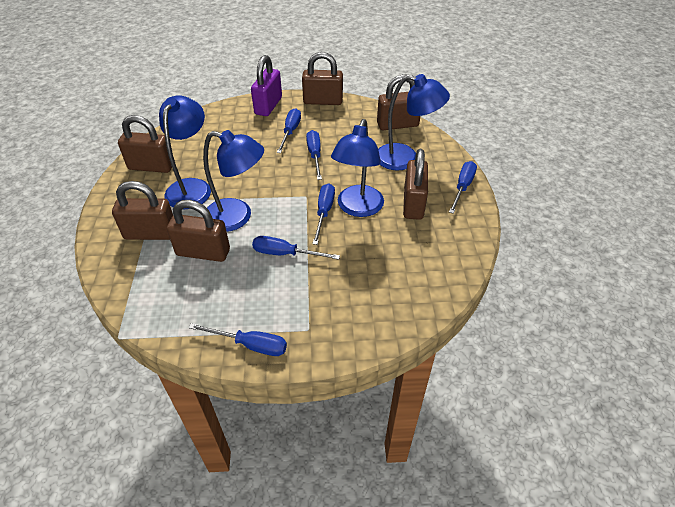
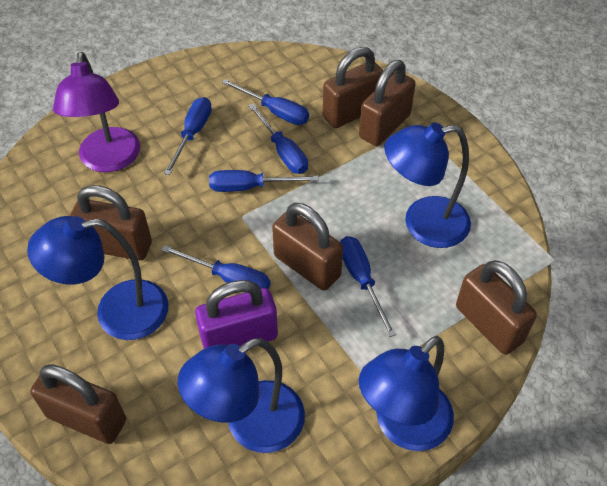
purple lamp: none = 0 -> [53,52,140,172] = 1

